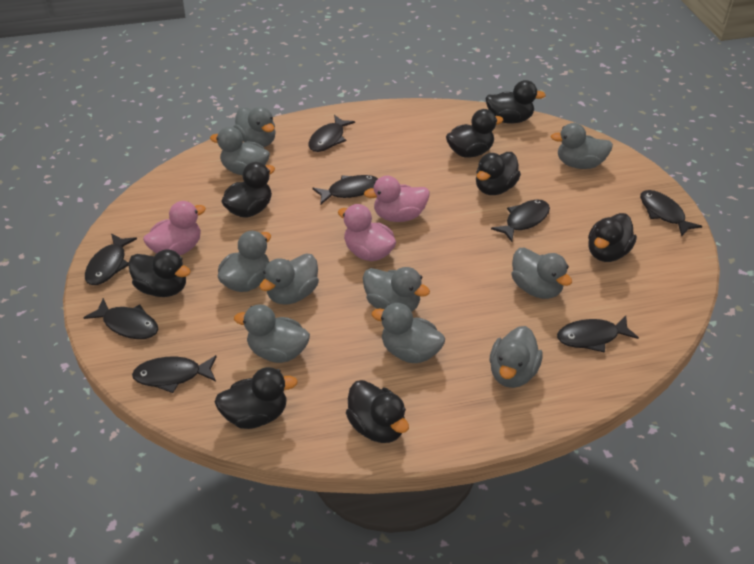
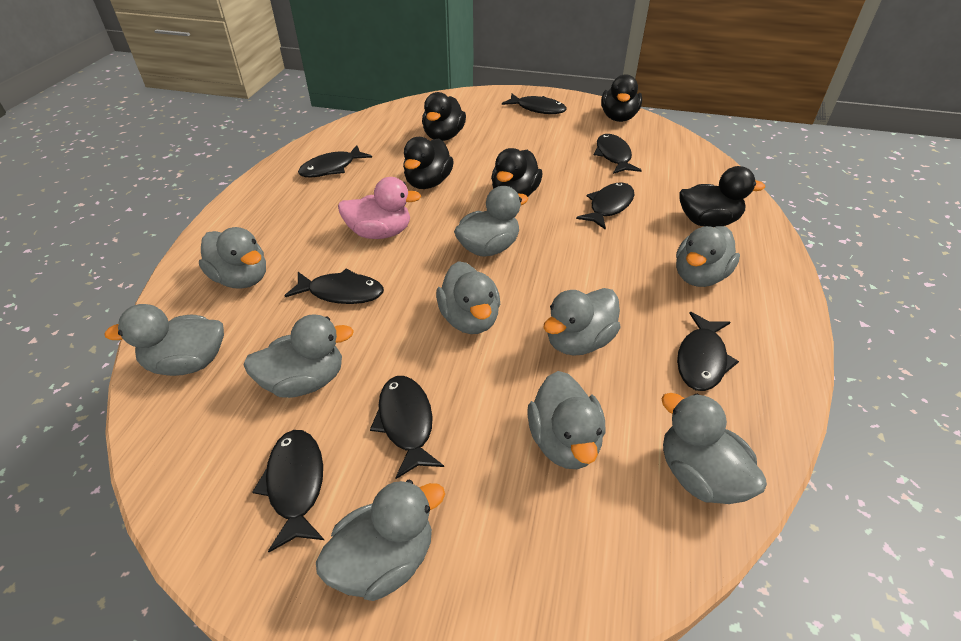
black duck: [128,250,191,297] [215,367,298,429] [221,162,275,218] [346,380,409,443] [446,109,503,158] [476,152,521,195] [485,80,546,124] [588,213,637,262] = 8 -> [403,137,454,189] [422,92,466,141] [491,148,542,197] [601,74,642,122] [679,166,765,227] = 5
pink duck: [143,201,206,255] [338,204,396,261] [364,176,429,222] = 3 -> [338,177,421,239] = 1

